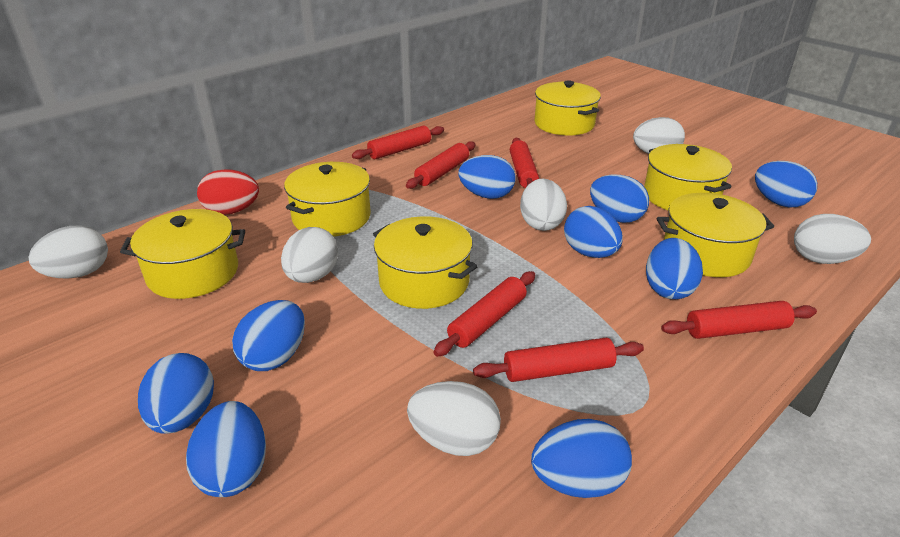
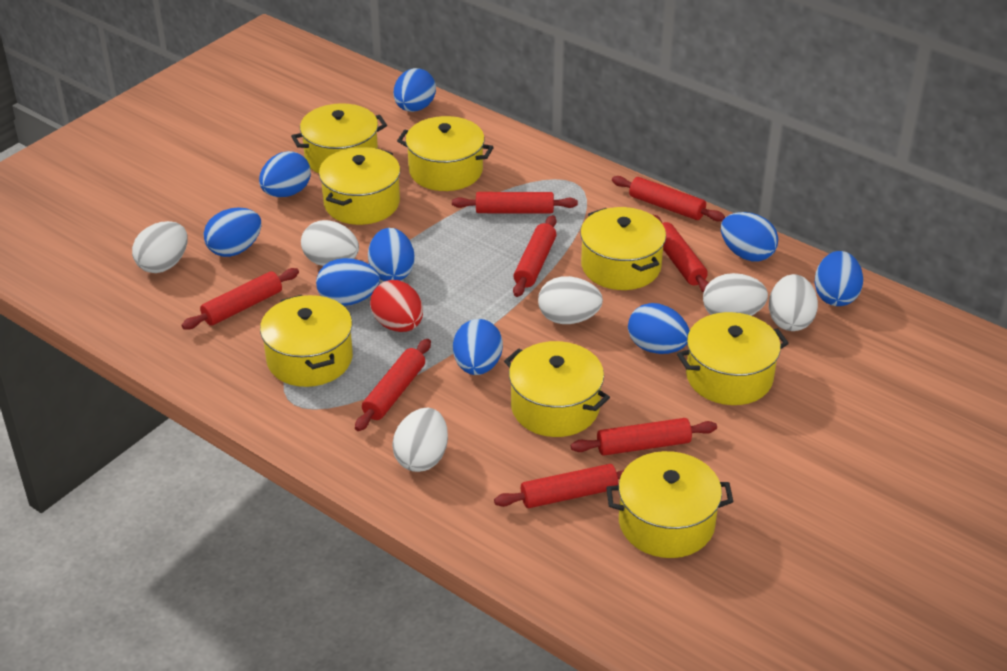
red rolling pin: [352,126,444,159] [406,141,475,189] [434,271,535,357] [473,338,644,382] [510,138,539,188] [661,301,817,339] = 6 -> [182,268,299,330] [355,339,431,431] [452,192,578,213] [494,464,624,508] [513,215,557,297] [571,418,717,456] [612,176,725,222] [653,215,709,293] = 8
yellow pot: [120,209,245,299] [284,162,371,237] [373,216,478,309] [534,80,601,135] [644,144,732,210] [657,193,774,277] = 6 -> [260,295,353,387] [291,103,387,173] [319,147,400,225] [397,116,494,191] [504,341,610,437] [580,207,666,290] [606,451,733,558] [677,312,789,405] = 8

